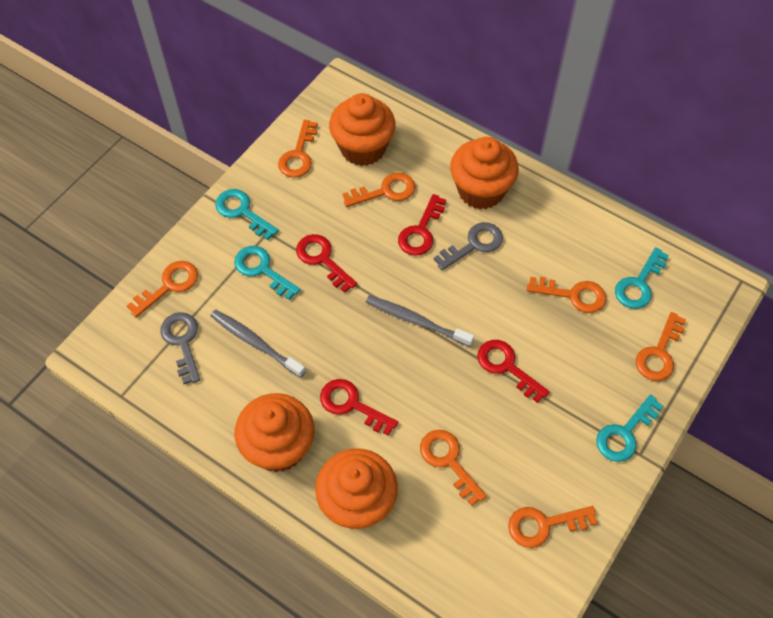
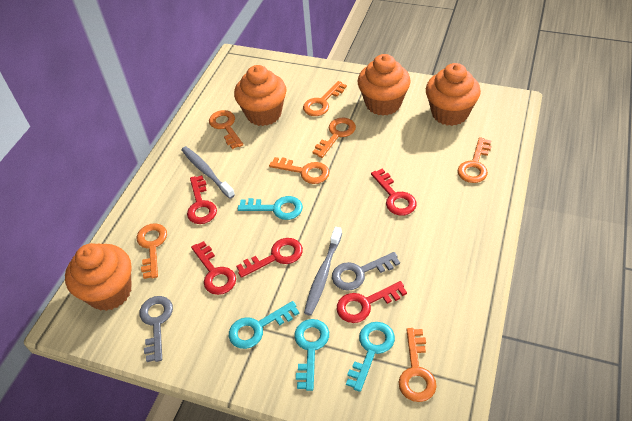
red key: [296,234,357,293] [320,379,398,436] [398,194,446,256] [477,340,550,403] = 4 -> [187,175,217,224] [191,241,236,295] [236,238,303,278] [337,281,407,323] [371,169,417,216] = 5

